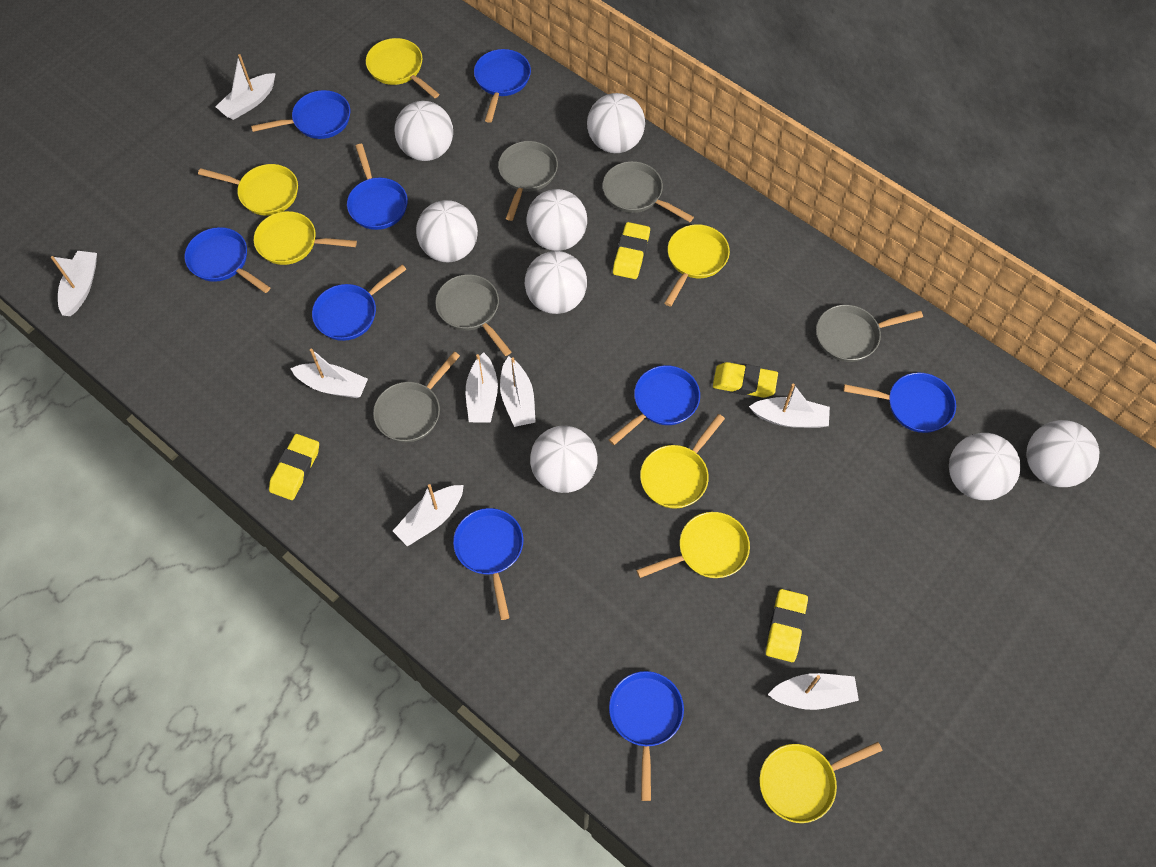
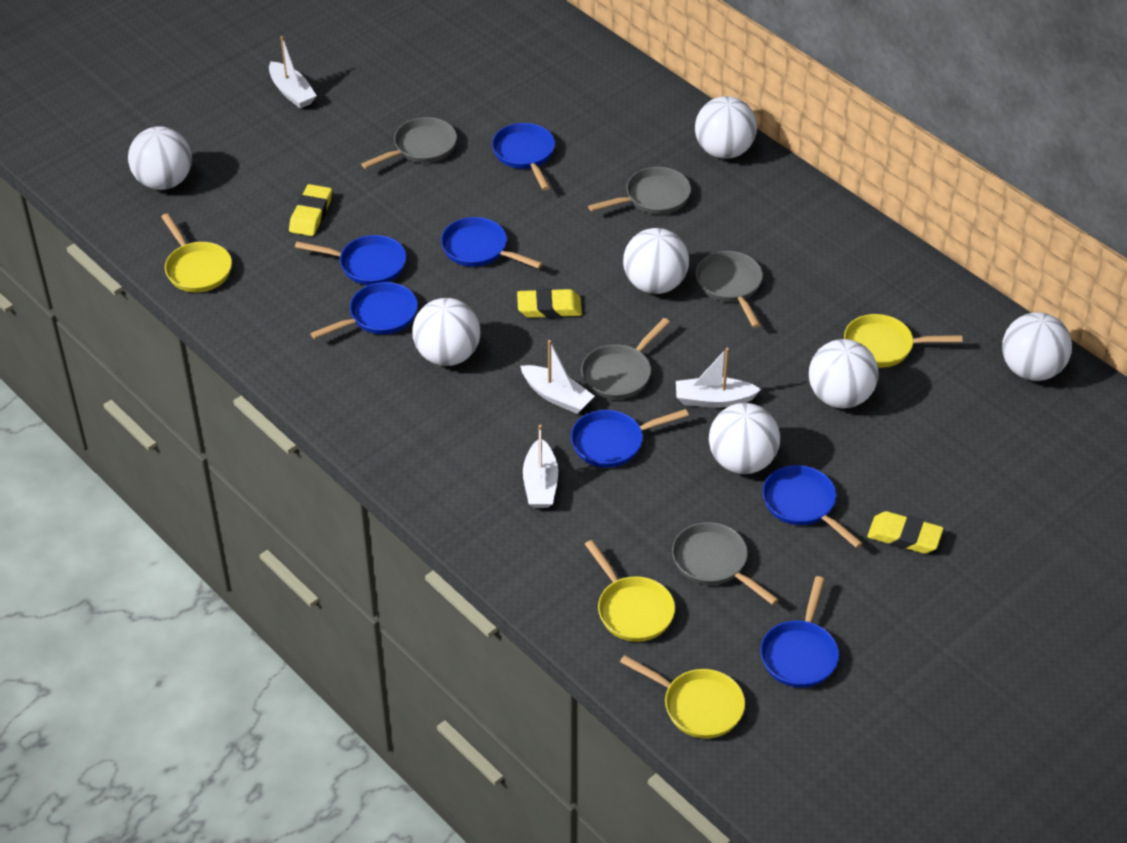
blue pan: [184,227,270,293] [251,90,350,139] [312,265,407,341] [347,144,408,230] [453,508,523,620] [474,49,531,123] [609,365,700,445] [609,671,684,801] [844,372,956,433] = 9 -> [295,235,406,285] [310,282,418,339] [441,217,543,269] [492,123,555,190] [571,409,689,468] [760,576,839,688] [762,465,863,548] = 7
white ball: [394,101,453,161] [416,200,478,262] [525,251,587,314] [527,189,587,251] [530,426,598,493] [587,93,645,153] [949,433,1021,500] [1027,420,1100,487] = 8 -> [128,126,192,190] [412,298,480,366] [623,228,689,294] [695,96,757,159] [709,403,780,474] [809,339,878,409] [1002,312,1072,381] = 7
white boat: [51,251,97,316] [215,54,276,120] [290,348,368,398] [393,484,464,546] [466,352,498,423] [500,356,536,427] [749,383,830,428] [768,673,859,710] = 8 -> [269,36,317,109] [520,340,595,414] [523,425,558,508] [676,348,761,408] = 4
yellow eraser: [269,434,319,500] [613,222,650,279] [713,362,778,398] [766,589,808,662] = 4 -> [289,184,332,236] [517,288,582,318] [867,511,944,554] = 3
yellow pan: [198,164,298,216] [254,211,357,265] [366,38,439,98] [636,512,750,578] [640,414,725,509] [665,224,730,307] [760,742,883,823] = 7 -> [161,213,232,292] [585,540,675,642] [620,655,745,739] [844,314,963,368] = 4

